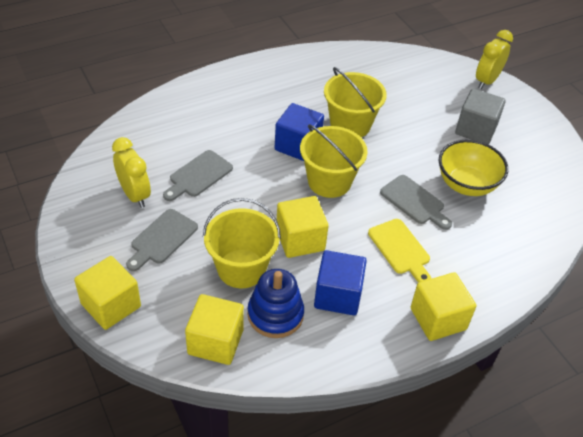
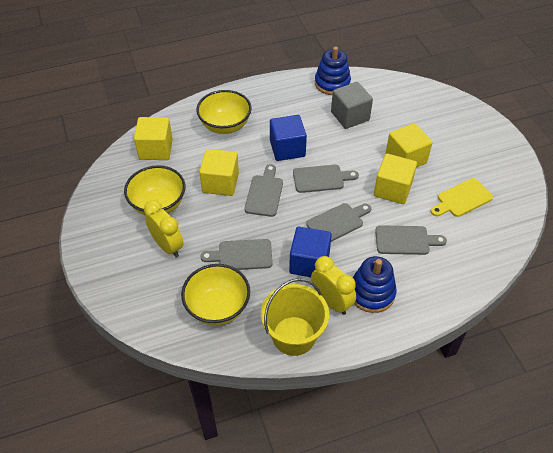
blue stacking toy: [247,269,304,338] = 1 -> [315,46,351,95] [353,256,397,313] = 2
grey cutting board: [126,209,198,271] [163,150,233,201] [380,175,452,230] = 3 -> [200,239,273,270] [245,164,283,217] [293,165,359,193] [306,203,371,242] [375,225,447,255] = 5
yellow bowl: [439,140,508,196] = 1 -> [124,165,185,215] [181,264,250,325] [196,90,252,134] = 3
yellow bucket: [203,198,281,288] [300,124,368,198] [324,67,387,137] = 3 -> [261,278,329,356] = 1

